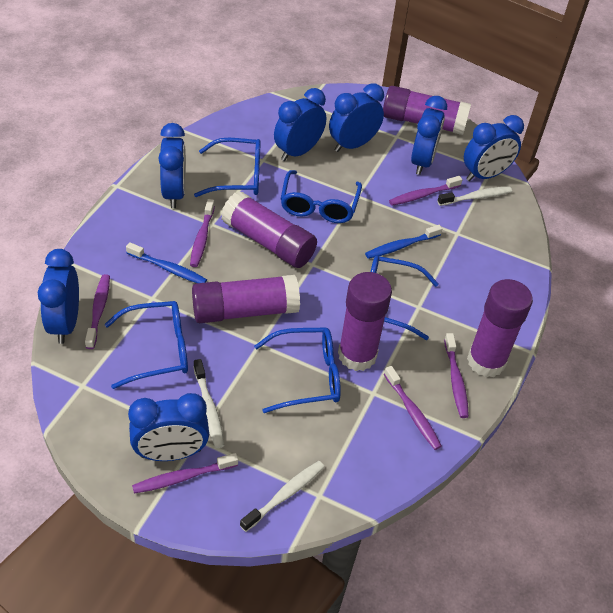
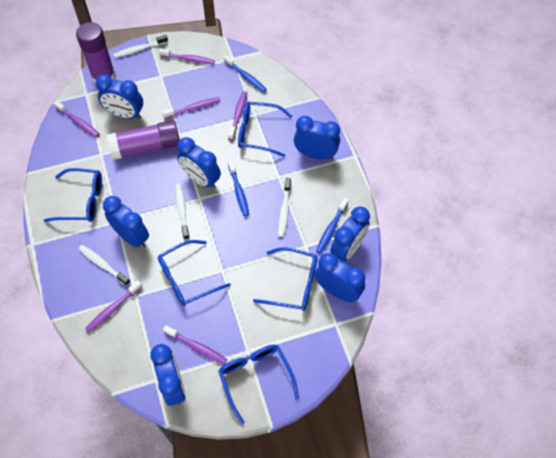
blue toothbrush: [126,242,207,283] [365,225,442,259] = 2 -> [224,55,267,93] [228,160,249,217] [316,198,349,254] = 3
purple glue stick: [192,275,300,323] [221,191,317,268] [338,272,392,371] [383,86,471,135] [467,279,533,377] = 5 -> [76,22,116,84] [107,120,180,160] = 2
white toothbrush: [193,359,224,448] [240,461,324,532] [437,187,512,206] = 3 -> [78,245,130,286] [113,35,168,58] [175,184,190,240] [278,178,291,237] = 4

